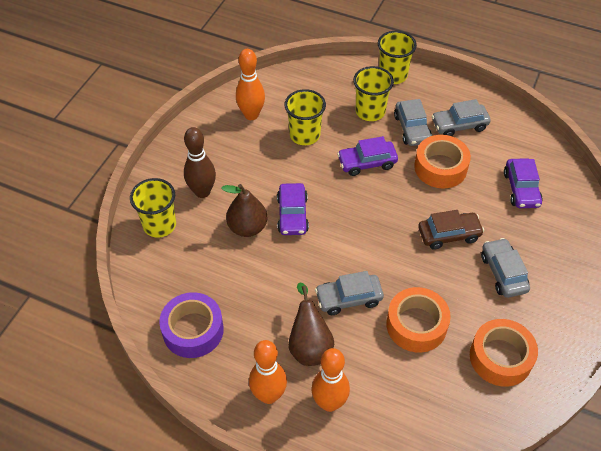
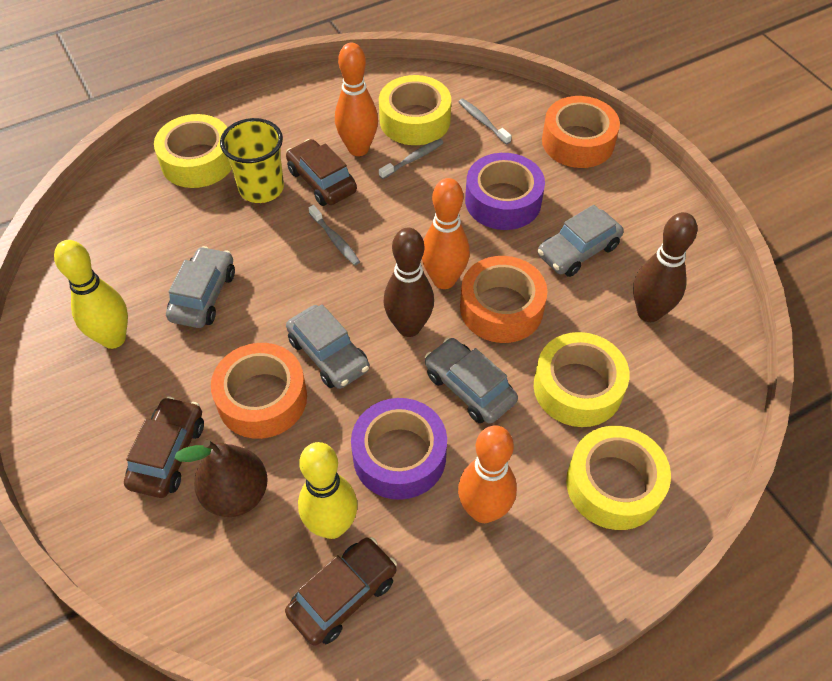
brown bowling pin: [184,127,216,198] = 1 -> [383,228,434,337] [633,212,697,322] = 2
brown car: [418,210,484,250] = 1 -> [124,396,204,498] [285,537,397,646] [286,139,357,206] = 3
brown pear: [221,184,268,237] [288,283,334,366] = 2 -> [174,440,268,517] = 1
grey toothbrush: none = 0 -> [309,205,360,266] [379,139,443,179] [459,99,512,145] = 3
purple car: [277,183,309,235] [337,136,398,176] [504,158,543,208] = 3 -> none = 0
purple tape: [159,292,224,358] = 1 -> [351,398,447,500] [465,153,545,230] = 2
yellow bowling pin: none = 0 -> [54,240,128,349] [298,442,358,539] = 2
yellow cup: [130,178,176,238] [284,89,326,145] [353,66,394,121] [378,31,417,84] = 4 -> [220,118,284,203] = 1
yellow tape: none = 0 -> [154,114,232,188] [379,75,451,145] [534,332,629,427] [566,426,671,530] = 4

